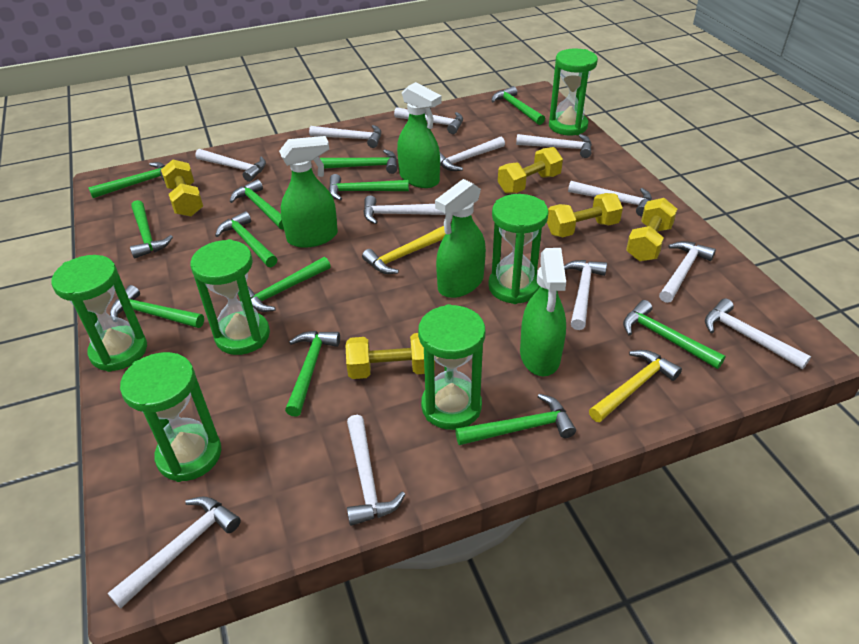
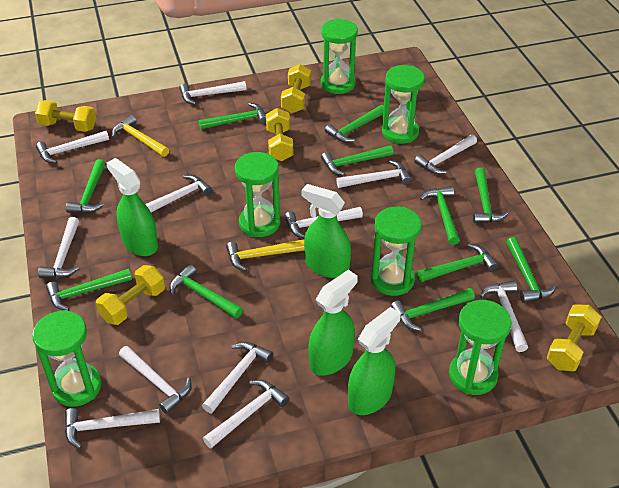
green hammer: [88,162,165,198] [110,285,204,328] [130,200,173,258] [215,211,277,267] [229,179,284,230] [238,257,331,312] [285,331,340,417] [320,149,397,174] [329,174,409,201] [455,394,576,445] [492,86,545,125] [623,300,726,369] = 12 -> [46,269,132,311] [66,159,105,213] [170,264,243,318] [199,103,266,129] [321,145,394,176] [325,105,384,143] [390,288,475,331] [417,244,498,282] [420,186,460,245] [473,168,509,223] [506,237,557,303] = 11

